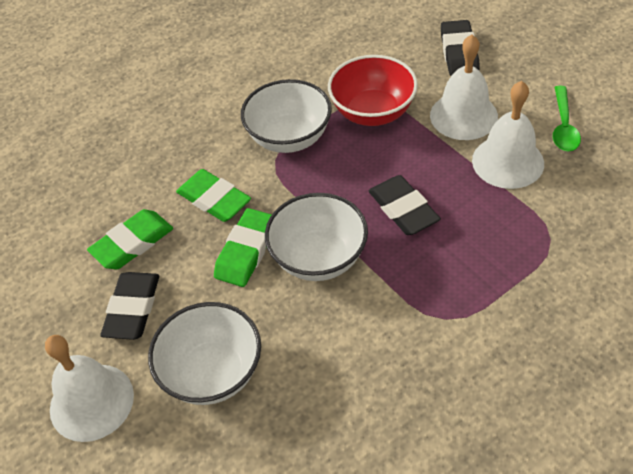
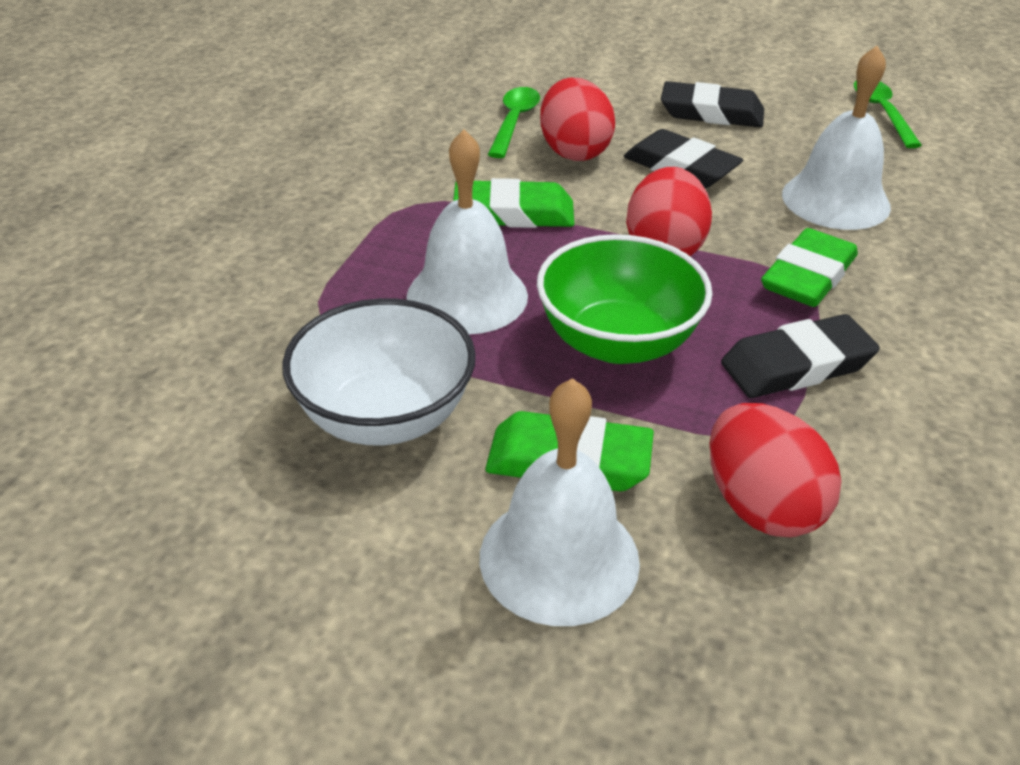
green bowl: none = 0 -> [537,234,712,364] = 1
green spoon: [553,86,581,151] = 1 -> [488,87,540,158] [854,80,922,148] = 2
red bowl: [328,55,418,126] = 1 -> none = 0
red egg: none = 0 -> [540,78,615,161] [626,167,712,256] [710,403,842,537] = 3
white bowl: [148,302,261,405] [241,79,332,153] [265,193,368,281] = 3 -> [282,298,476,446] = 1

